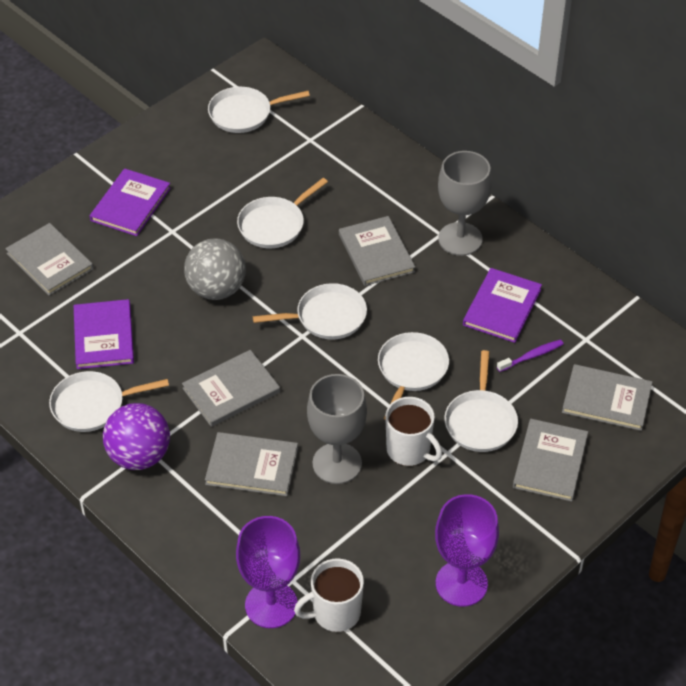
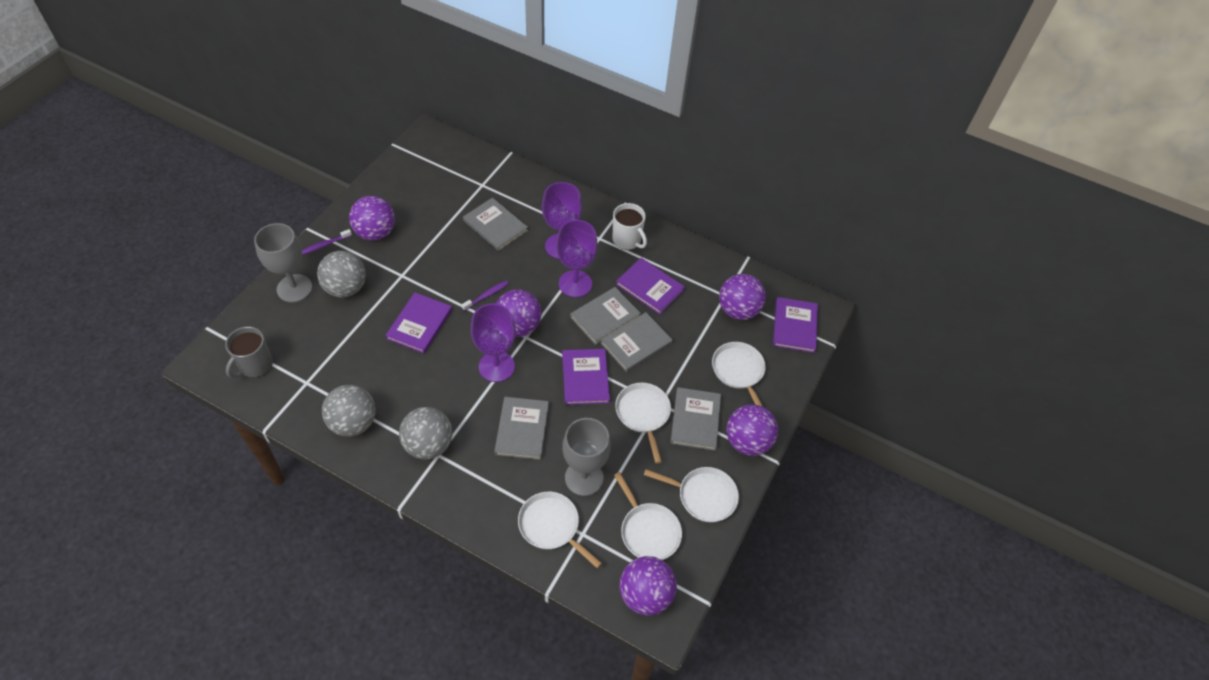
grey ball: [184,239,246,300] = 1 -> [317,251,366,297] [322,385,376,437] [399,407,452,459] = 3
grey book: [5,223,94,296] [182,350,280,427] [205,432,298,496] [339,216,415,286] [513,419,588,502] [562,364,653,431] = 6 -> [463,198,528,251] [494,397,549,460] [570,287,641,345] [601,312,672,372] [670,387,721,451] = 5
grey mug: none = 0 -> [225,326,273,378] = 1
purple ball: [103,403,170,470] = 1 -> [349,196,395,241] [496,289,542,337] [619,556,677,616] [719,274,766,320] [727,404,778,456] = 5
purple book: [74,299,134,369] [90,168,171,236] [463,268,542,343] = 3 -> [385,292,452,353] [562,349,610,405] [616,258,685,314] [773,297,818,353] = 4
purple goblet: [236,516,300,628] [435,494,499,607] = 2 -> [471,304,516,382] [542,182,582,259] [556,220,598,297] = 3
purple toothbrush: [497,339,564,372] = 1 -> [302,229,352,255] [461,281,509,311] = 2
white mug: [294,559,364,632] [385,397,442,466] = 2 -> [613,203,647,250] = 1
white pan: [49,371,169,432] [208,87,310,133] [237,178,328,248] [253,283,367,340] [378,332,449,420] [444,350,518,452] = 6 -> [518,492,602,568] [614,472,682,560] [615,383,671,463] [644,467,739,522] [712,342,766,407] = 5

